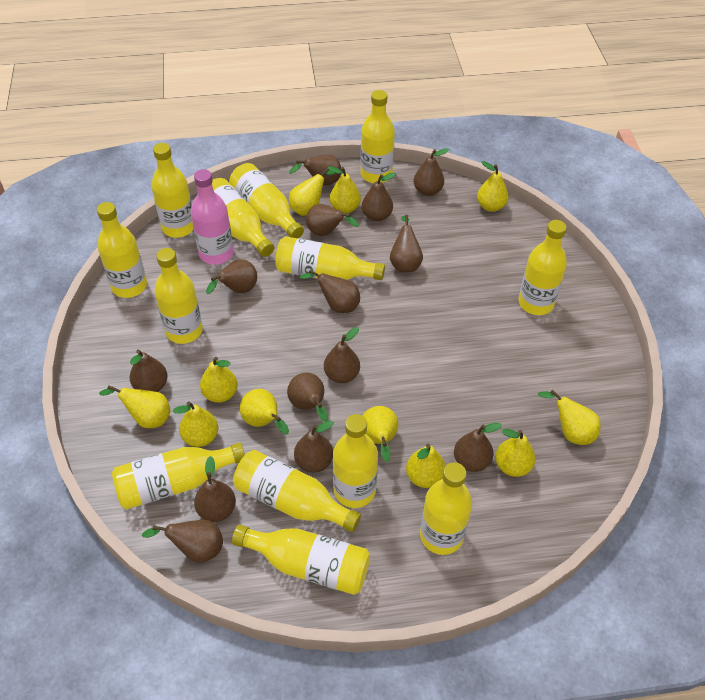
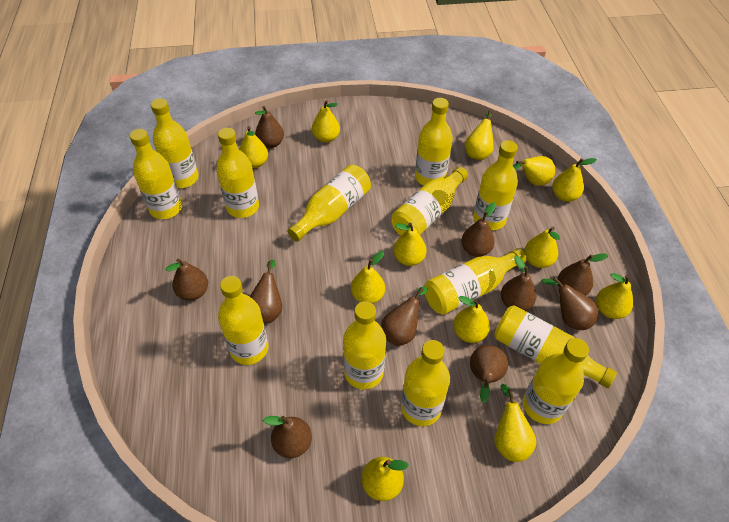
brown pear: [130,350,168,392] [142,520,223,562] [194,456,236,522] [206,259,257,294] [287,372,328,422] [289,155,341,185] [294,421,334,473] [300,270,360,313] [306,204,359,236] [324,327,360,383] [362,173,396,221] [390,215,423,272] [414,148,449,196] [454,423,502,472] = 14 -> [165,259,208,301] [250,260,282,323] [255,106,284,148] [263,416,312,458] [381,286,427,346] [461,203,496,257] [470,345,508,403] [501,255,536,311] [541,277,598,330] [558,254,608,296] = 10
pink bottle: [191,169,233,265] = 1 -> none = 0
yellow pear: [99,385,170,428] [173,401,218,447] [200,357,238,403] [240,389,289,434] [289,167,335,216] [328,166,361,214] [362,406,398,462] [406,444,446,488] [477,161,509,212] [495,429,536,477] [538,390,601,445] = 11 -> [239,126,268,168] [312,100,340,143] [351,251,385,304] [361,457,409,501] [393,223,427,266] [453,296,490,343] [465,111,494,160] [494,384,537,462] [513,156,555,186] [524,227,560,268] [552,158,597,202] [596,273,633,319] = 12

